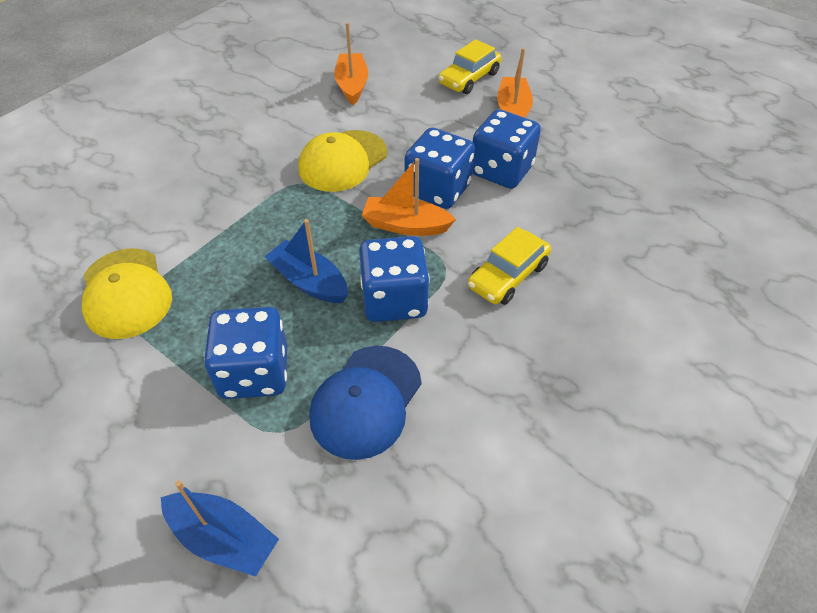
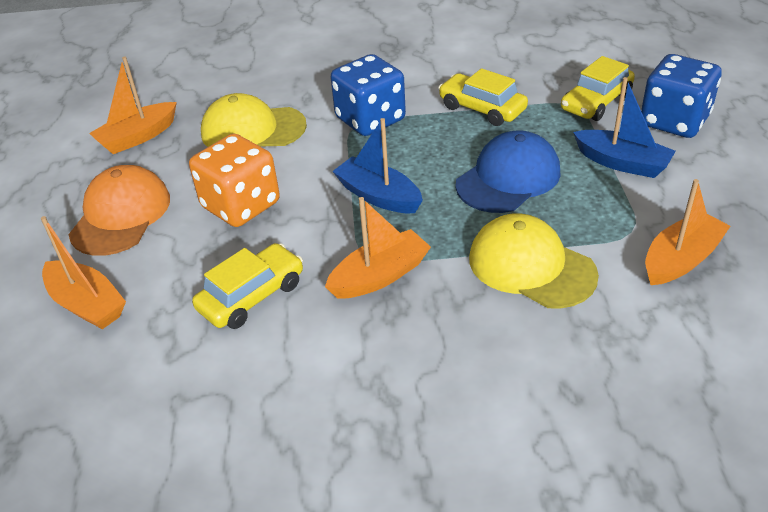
blue dice: [204,307,287,399] [359,236,430,322] [405,128,475,209] [472,109,541,189] = 4 -> [330,54,406,136] [641,54,722,138] = 2
orange boat: [334,23,368,105] [362,158,456,236] [497,48,533,118] = 3 -> [41,216,126,329] [89,56,177,154] [325,197,431,299] [645,179,731,285] = 4
orange cap: none = 0 -> [68,165,170,256] = 1
orange dice: none = 0 -> [189,134,280,227] = 1
yellow car: [439,39,501,94] [468,227,551,305] = 2 -> [192,243,303,329] [438,68,528,126] [561,56,635,121] = 3

